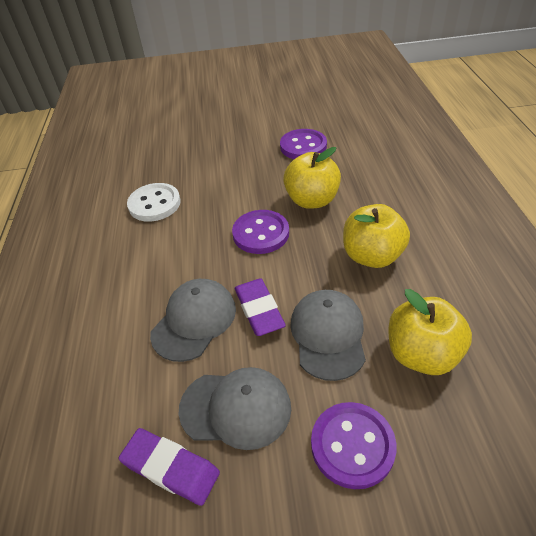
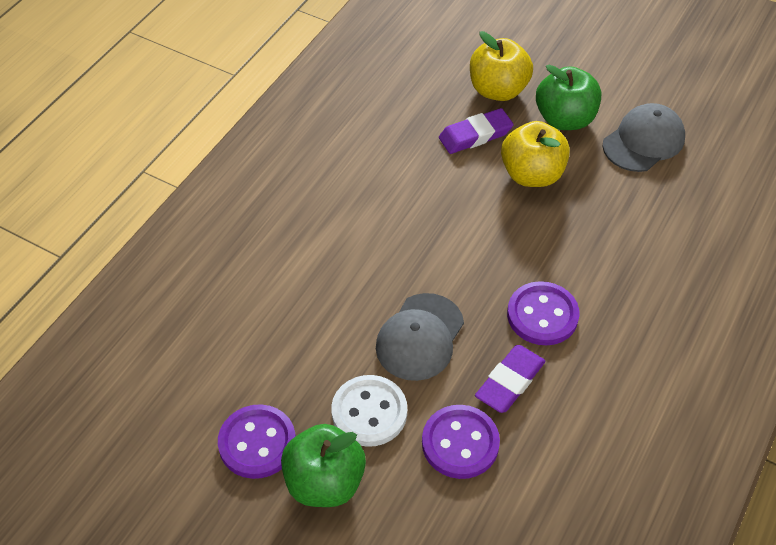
green apple: none = 0 -> [281,424,366,507] [536,65,601,130] = 2
grey cap: [150,279,236,362] [179,367,291,450] [290,290,366,381] = 3 -> [376,293,464,381] [602,103,685,172] = 2
yellow apple: [283,147,341,209] [343,204,410,268] [389,289,472,375] = 3 -> [470,31,533,101] [501,121,570,187] = 2

